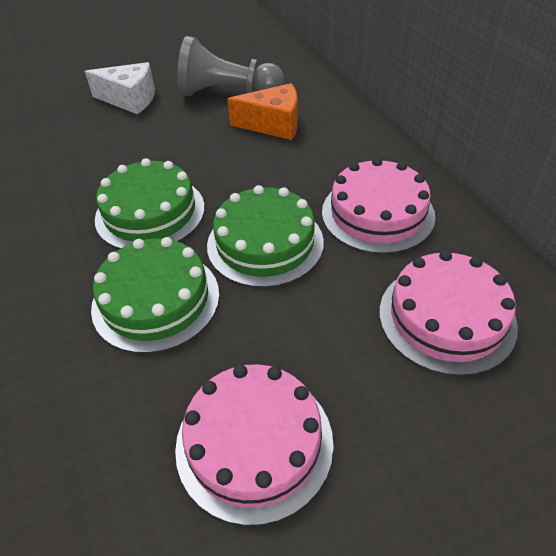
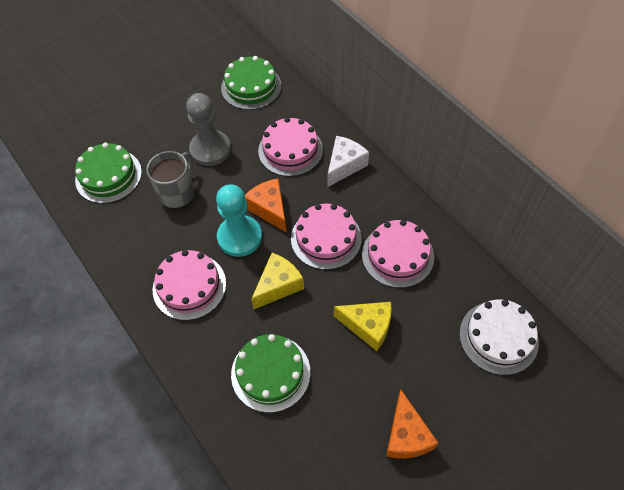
grey mug: none = 0 -> [146,151,194,208] = 1
orange cheese: [227,83,297,140] = 1 -> [245,178,286,232] [386,390,438,459] = 2
pink cake: [175,364,334,526] [322,158,435,254] [380,250,518,376] = 3 -> [153,250,226,320] [258,117,323,176] [291,204,362,270] [362,220,434,288] = 4
turquoise pawn: none = 0 -> [216,184,262,257] = 1
white cake: none = 0 -> [459,299,539,375] = 1
yellow cheese: none = 0 -> [251,253,304,309] [334,302,392,351] = 2

